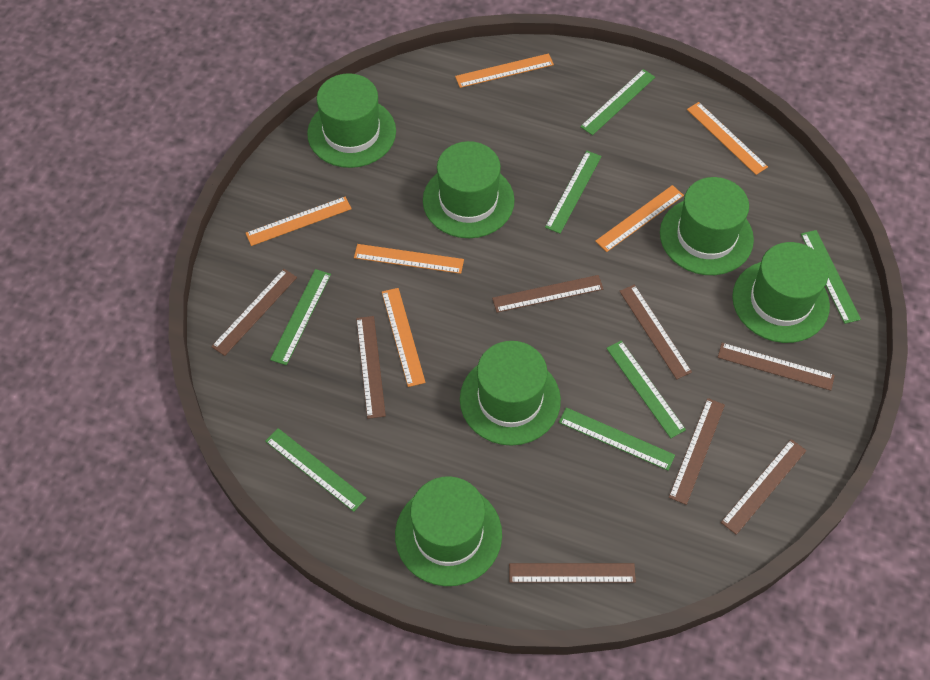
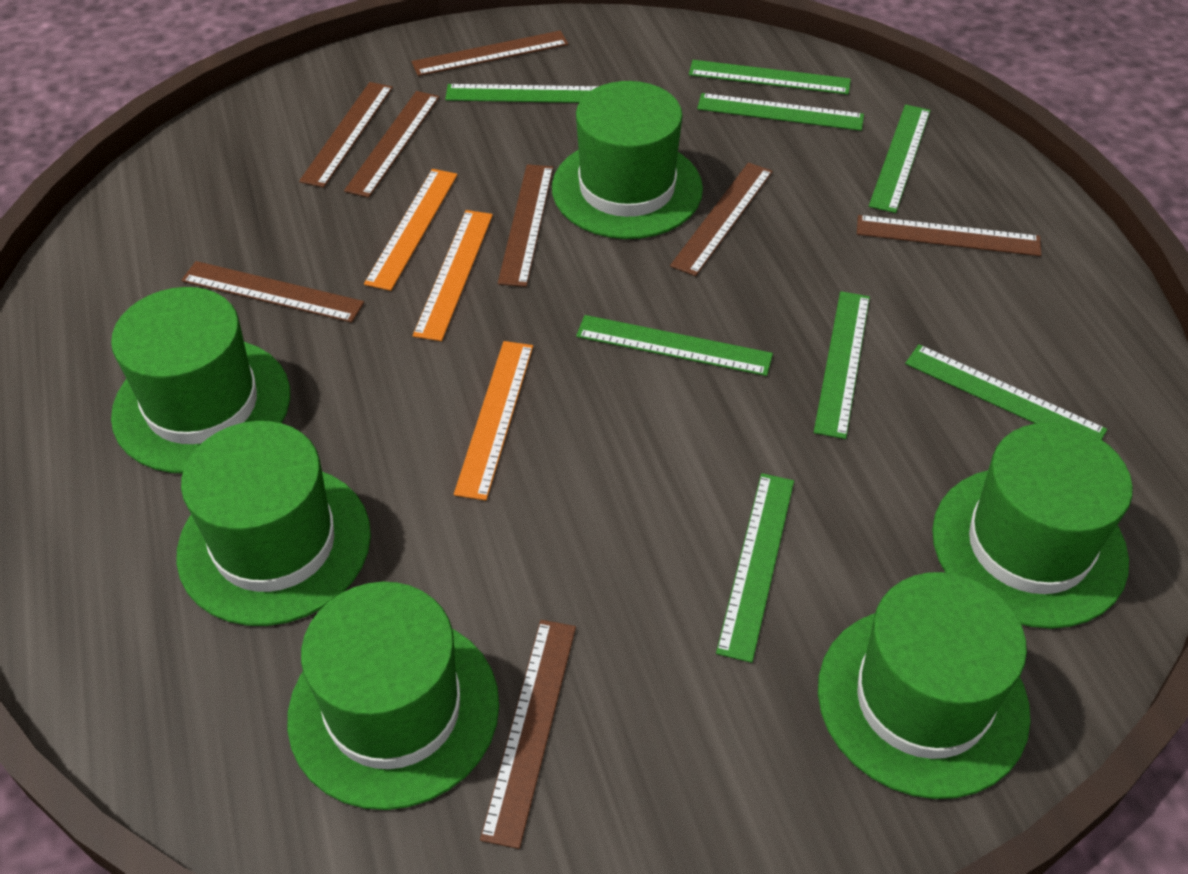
green ruler: [265,428,366,512] [270,269,331,365] [545,151,602,233] [559,407,675,470] [580,69,655,135] [606,340,686,438] [801,230,861,324] = 7 -> [445,84,599,103] [576,315,773,376] [689,60,851,95] [697,93,864,131] [716,473,794,663] [814,291,870,439] [869,105,931,213] [905,344,1107,440] = 8
orange ruler: [246,197,352,246] [354,244,464,274] [382,288,426,387] [455,53,554,88] [595,185,684,252] [687,102,768,175] = 6 -> [364,169,458,291] [413,210,493,341] [454,341,533,501] = 3

